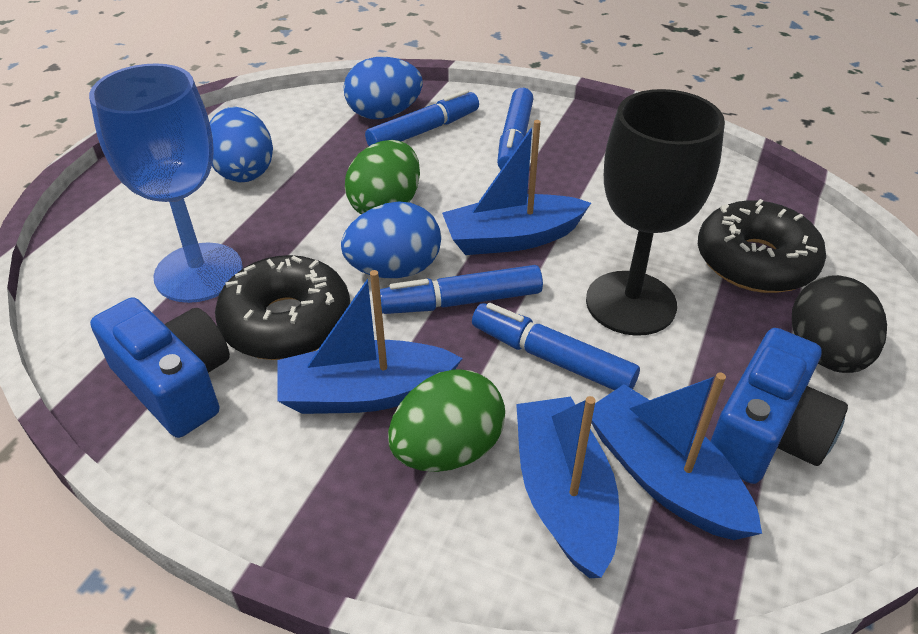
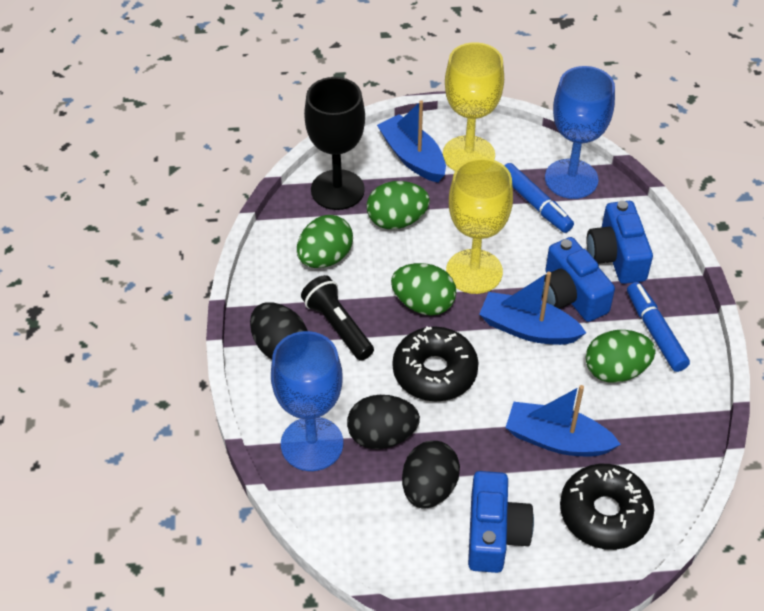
black egg: [792,275,887,373] = 1 -> [250,303,307,359] [347,395,420,449] [402,441,460,509] = 3
black flashlight: none = 0 -> [301,275,374,361] = 1
blue boat: [277,270,463,414] [442,120,591,255] [516,396,619,578] [591,373,762,540] = 4 -> [377,100,446,182] [479,271,586,345] [505,385,621,456] = 3
blue camera: [90,297,230,438] [710,328,848,484] = 2 -> [468,471,534,573] [542,237,615,322] [587,201,653,284] = 3
blue egg: [210,107,273,182] [341,201,441,278] [344,57,423,119] = 3 -> none = 0
blue goblet: [89,63,243,303] = 1 -> [271,331,343,471] [545,66,615,199] = 2
blue marker: [365,89,479,146] [380,265,543,314] [472,303,640,390] [497,88,533,169] = 4 -> [504,163,574,233] [627,282,690,372] = 2
green egg: [345,140,420,215] [388,369,505,472] = 2 -> [297,215,353,268] [367,181,430,229] [391,263,457,316] [586,330,656,383] = 4
yellow goblet: none = 0 -> [443,42,504,171] [446,158,513,294] = 2

